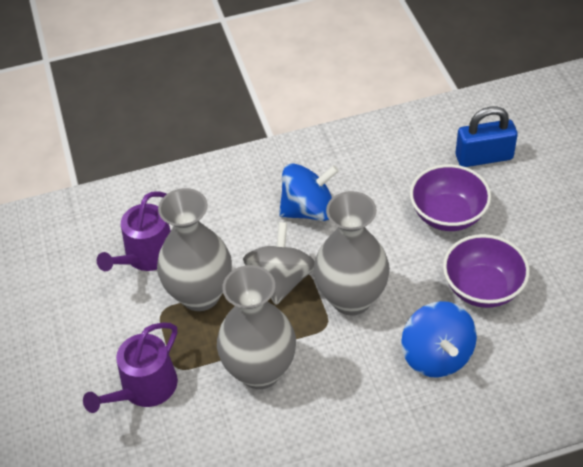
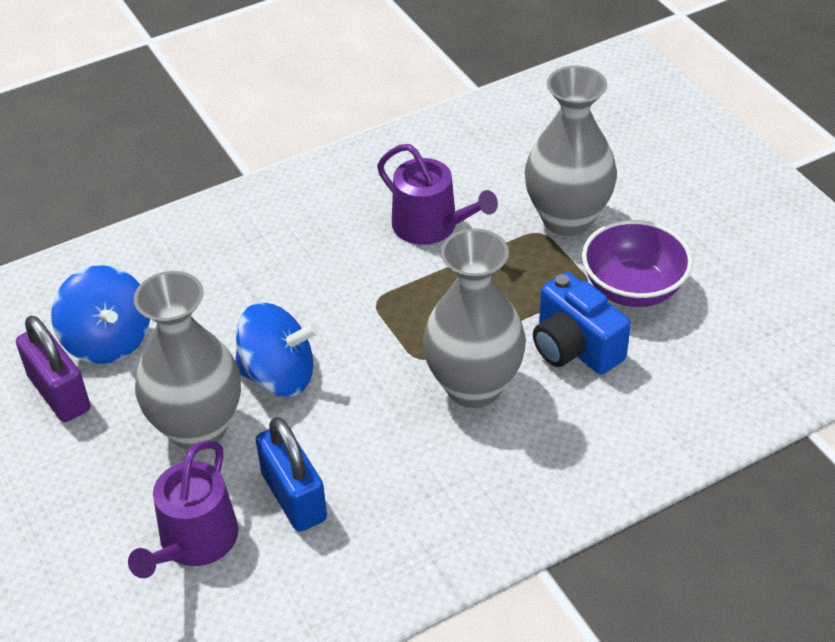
blue camera: none = 0 -> [533,272,631,375] = 1
grey spinning top: [243,222,315,305] = 1 -> none = 0
purple bowl: [410,164,491,231] [443,234,530,308] = 2 -> [582,220,693,307] = 1
purple padlock: none = 0 -> [16,316,90,422] = 1

